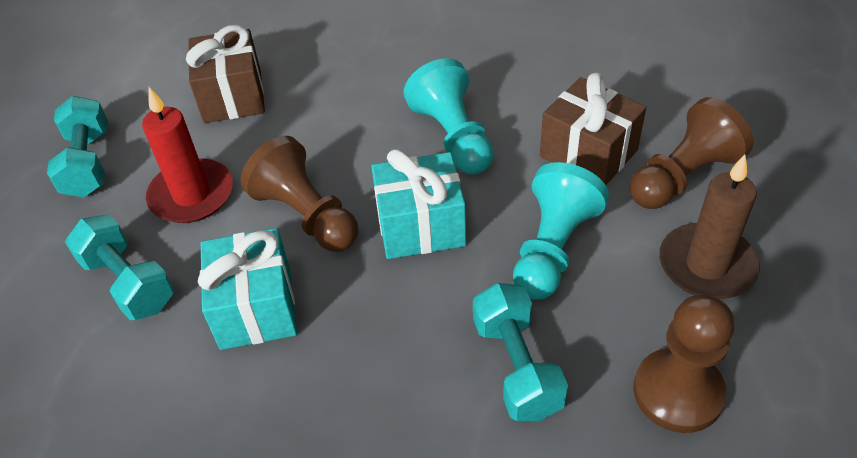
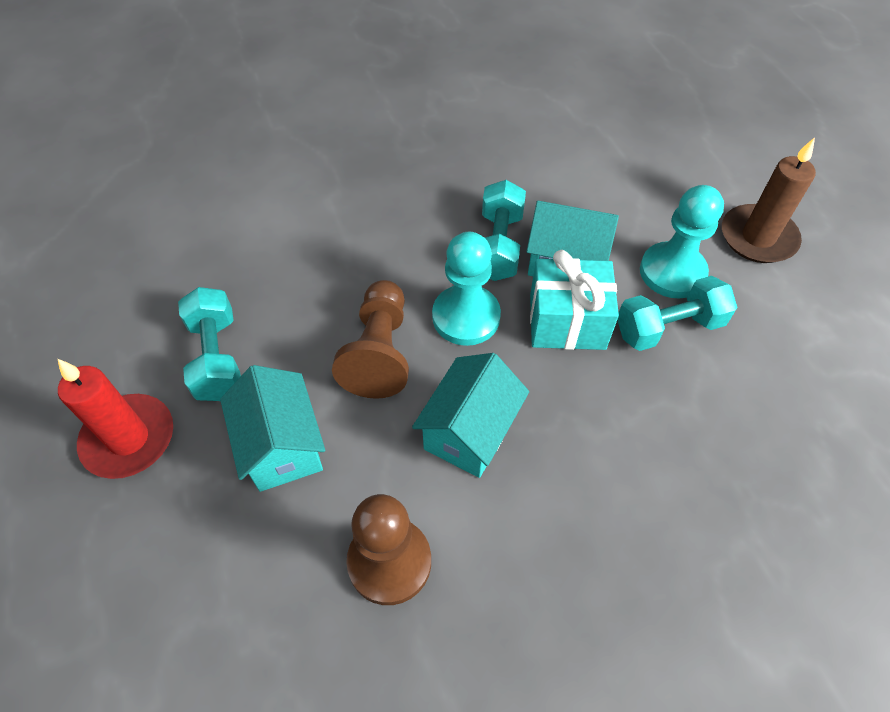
brown gift: [186,25,265,123] [540,73,646,185] = 2 -> none = 0
brown pawn: [240,136,358,252] [629,97,753,209] [633,295,734,433] = 3 -> [332,280,409,399] [346,494,431,605] = 2
turquoise gift: [198,228,297,350] [371,149,466,259] = 2 -> [530,250,619,350] = 1
turquoise house: none = 0 -> [220,365,325,492] [412,353,529,478] [526,201,619,276] = 3

